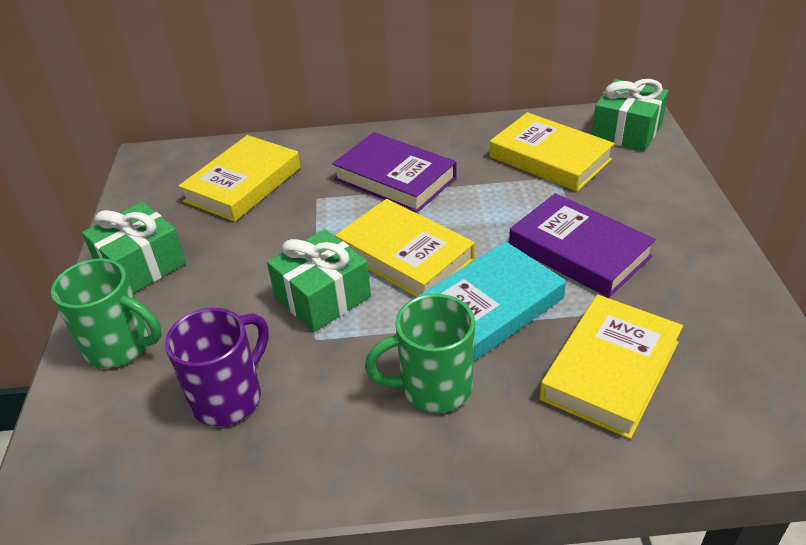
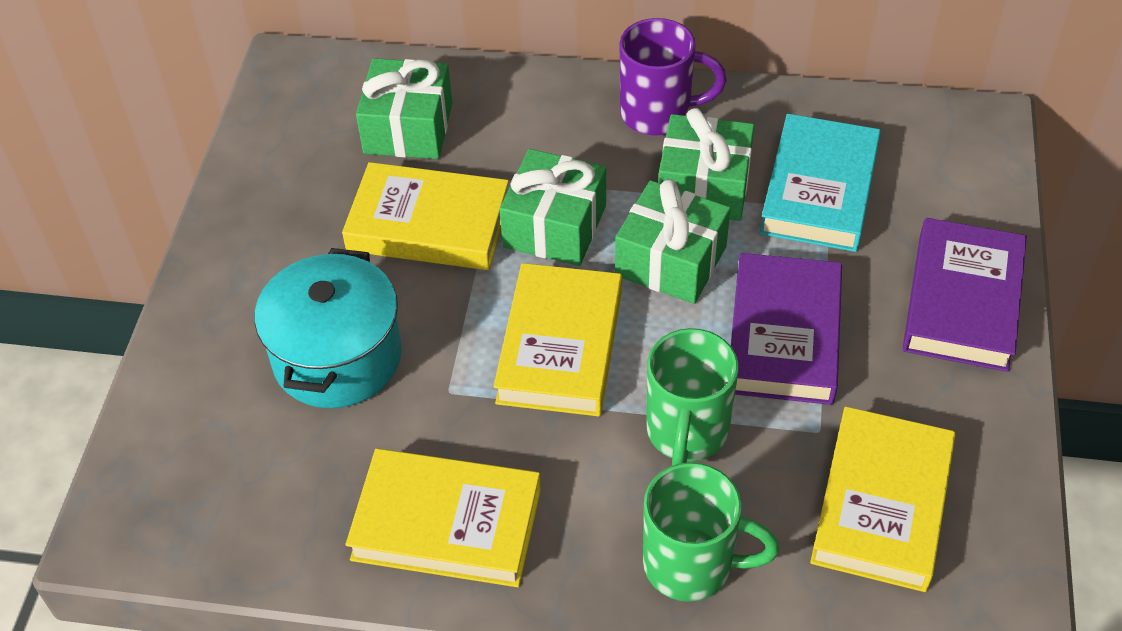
green gift: [82,202,186,293] [267,229,371,332] [592,79,669,152] = 3 -> [356,58,452,159] [500,149,606,266] [615,179,730,304] [658,108,754,221] = 4
turquoise pot: none = 0 -> [254,248,402,408] = 1

